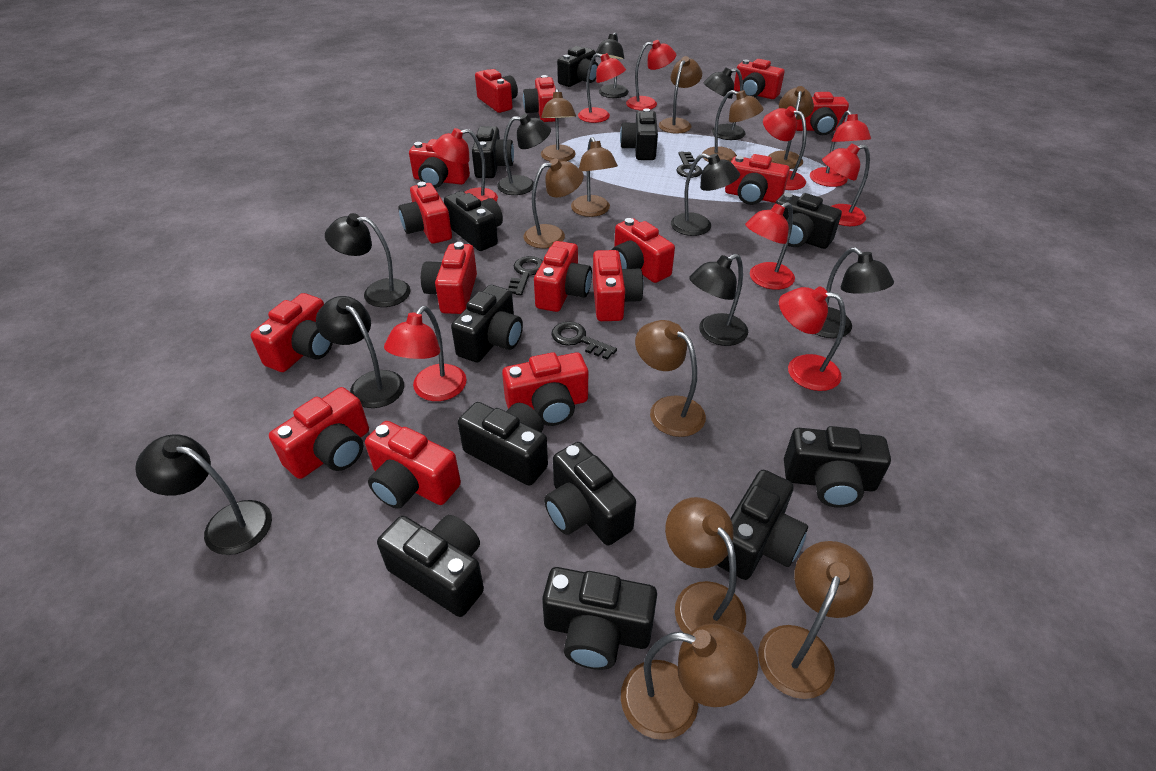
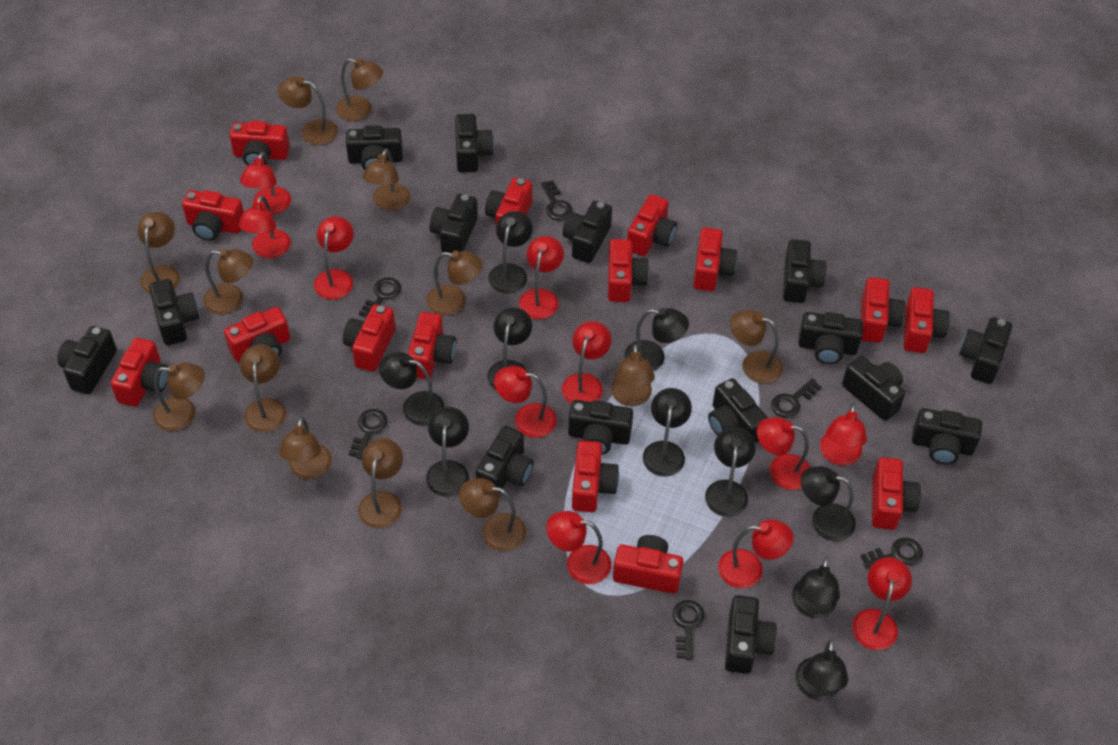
black camera: [377,515,484,617] [444,191,503,251] [451,285,523,362] [458,402,548,486] [472,126,514,178] [542,567,657,670] [544,442,636,545] [557,46,598,87] [620,108,658,160] [717,470,808,580] [775,193,842,249] [784,426,891,508] = 12 -> [57,326,117,394] [149,279,199,345] [346,125,403,170] [429,194,478,253] [455,114,494,173] [476,426,533,494] [562,201,612,263] [568,400,633,455] [708,378,768,443] [725,595,777,674] [783,239,827,303] [798,312,863,364] [842,356,905,421] [912,408,982,464] [959,317,1012,384] = 15
black key: [508,256,543,296] [551,322,617,360] [676,152,702,178] = 3 -> [349,409,388,459] [358,277,401,319] [541,180,573,221] [673,600,705,660] [771,378,822,418] [861,538,923,569] = 6
black lamp: [135,434,272,555] [316,296,404,408] [325,213,411,307] [497,114,551,195] [595,32,629,98] [671,153,740,236] [689,254,748,346] [703,68,746,140] [816,247,894,338] = 9 -> [379,352,444,425] [426,407,469,497] [487,307,532,390] [488,211,533,294] [624,308,689,371] [643,388,692,477] [705,427,756,517] [792,557,840,618] [795,639,848,700] [801,466,856,541] = 10
brown lamp: [523,159,584,248] [541,89,576,161] [571,137,618,217] [621,624,758,740] [635,320,706,437] [659,56,702,134] [665,497,746,634] [702,90,764,162] [758,541,873,699] [768,86,814,169] = 10 -> [138,212,180,294] [153,363,205,431] [203,249,253,314] [240,344,286,433] [278,76,338,145] [279,417,332,479] [336,58,383,121] [358,438,403,529] [363,149,410,211] [426,251,483,316] [459,478,526,552] [611,344,655,406] [730,310,783,384] = 13
red lamp: [384,306,467,401] [432,128,498,201] [578,53,626,123] [626,40,676,110] [745,202,795,290] [763,106,807,190] [779,287,846,391] [810,110,871,187] [822,143,870,226] = 9 -> [238,195,291,258] [240,152,291,214] [314,216,354,300] [494,366,556,438] [519,236,564,319] [546,511,611,584] [562,321,611,403] [718,519,793,588] [757,417,810,490] [820,403,867,466] [852,557,912,650] = 11

